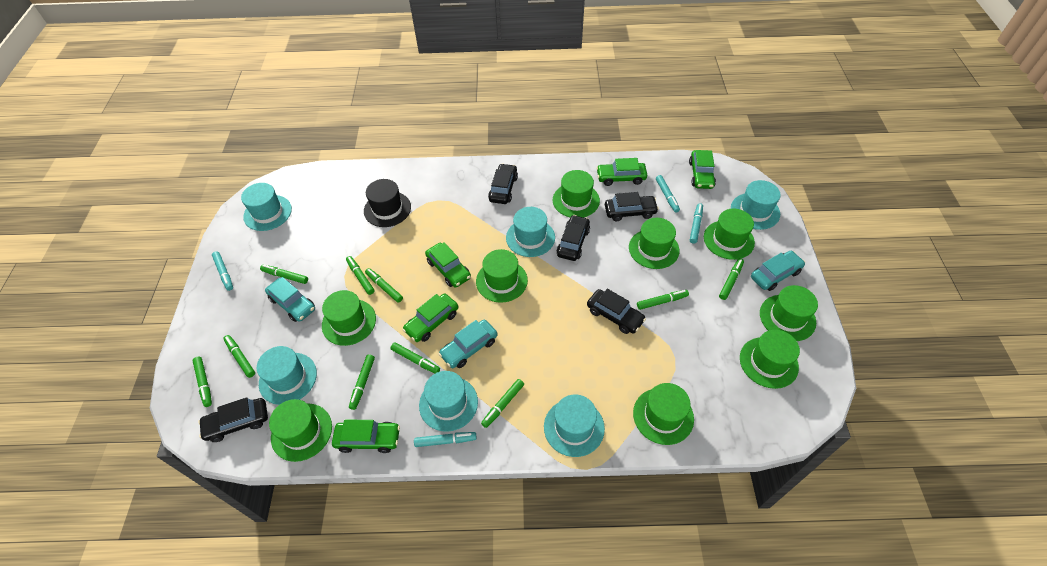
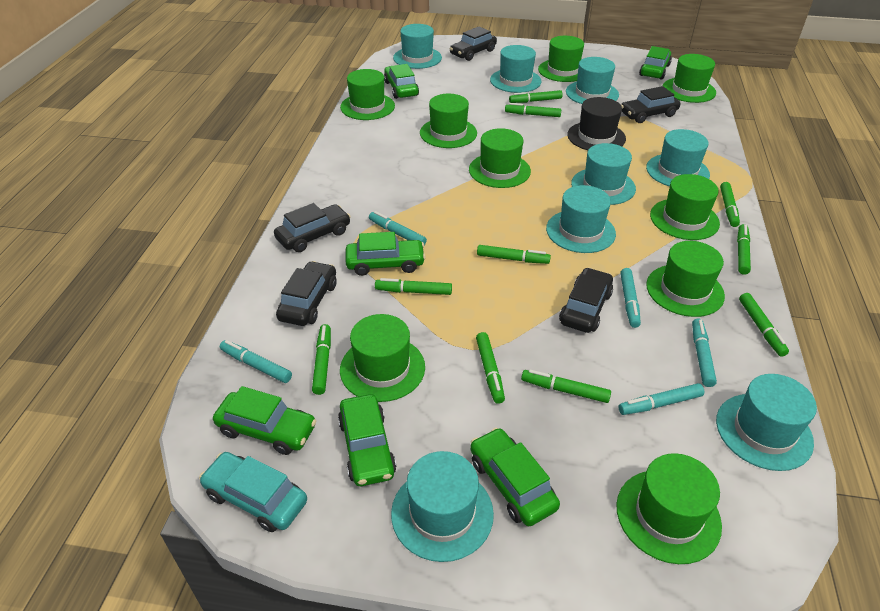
green car: [332,420,400,453] [402,294,458,342] [425,242,471,288] [596,158,647,186] [689,150,716,189] = 5 -> [213,386,316,455] [338,394,396,486] [346,232,426,276] [384,64,419,99] [470,428,560,526] [639,46,672,80] = 6
turquoise car: [265,277,315,322] [439,320,497,368] [751,251,805,291] = 3 -> [199,452,307,532] = 1
turquoise hat: [241,183,292,231] [257,346,317,405] [419,371,478,432] [506,207,555,257] [544,394,605,457] [731,180,781,230] = 6 -> [391,451,494,562] [393,24,442,69] [490,45,541,93] [546,185,616,253] [566,57,619,104] [571,143,636,205] [646,129,710,187] [716,374,817,471] = 8
turquoise marker: [212,251,233,291] [414,432,477,447] [656,175,680,213] [690,203,703,243] = 4 -> [220,340,292,383] [369,211,427,245] [619,383,704,415] [620,268,641,328] [692,318,717,387] = 5

